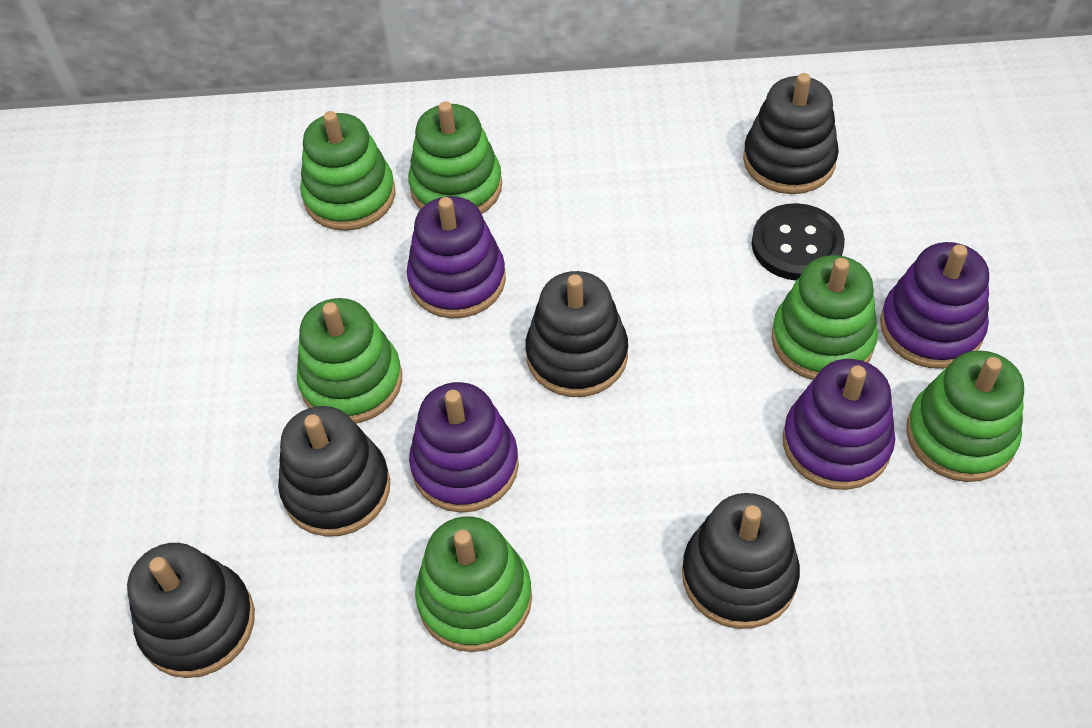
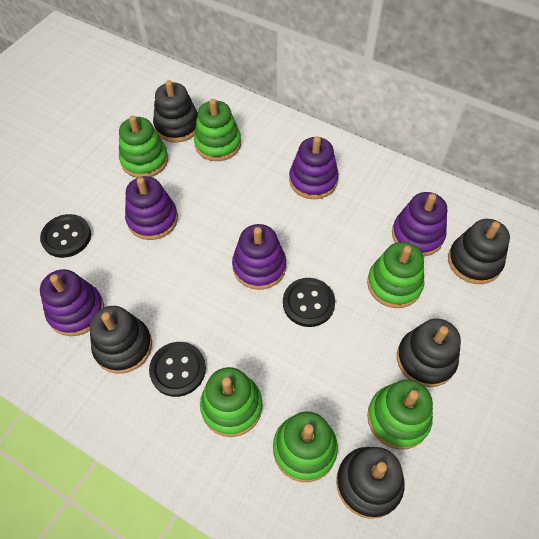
black button: [752,203,845,281] = 1 -> [40,214,91,258] [149,342,206,397] [283,278,335,327] = 3
purple stacking toy: [407,196,506,319] [409,382,519,513] [783,359,895,490] [880,242,989,369] = 4 -> [40,269,104,336] [125,176,178,240] [232,224,286,290] [289,136,339,199] [392,192,447,257] = 5

